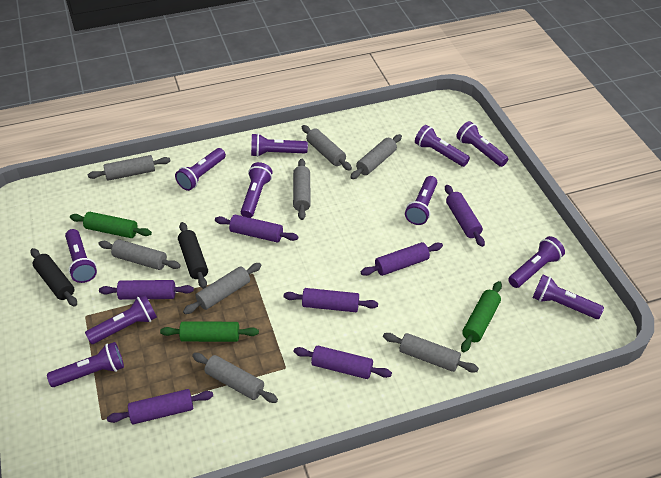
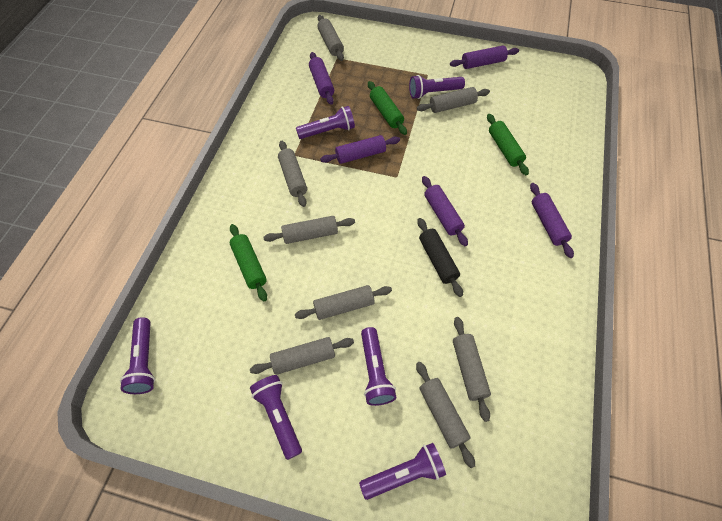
black rolling pin: [30,248,77,307] [178,222,208,289] = 2 -> [417,218,463,297] = 1
purple flashlight: [47,342,124,387] [65,229,97,283] [85,295,157,344] [175,148,226,191] [241,162,273,218] [251,133,308,157] [405,176,437,225] [415,125,470,167] [456,121,508,167] [508,236,565,288] [533,275,604,319] = 11 -> [120,317,155,394] [250,375,302,460] [296,106,355,139] [359,443,446,500] [361,327,397,406] [409,75,465,99] = 6
purple rolling pin: [99,280,194,300] [107,389,213,424] [215,215,298,242] [284,288,378,312] [294,346,392,379] [361,242,443,276] [445,185,485,247] = 7 -> [309,52,334,105] [320,135,400,164] [422,176,468,246] [450,45,519,69] [530,183,574,258] = 5

